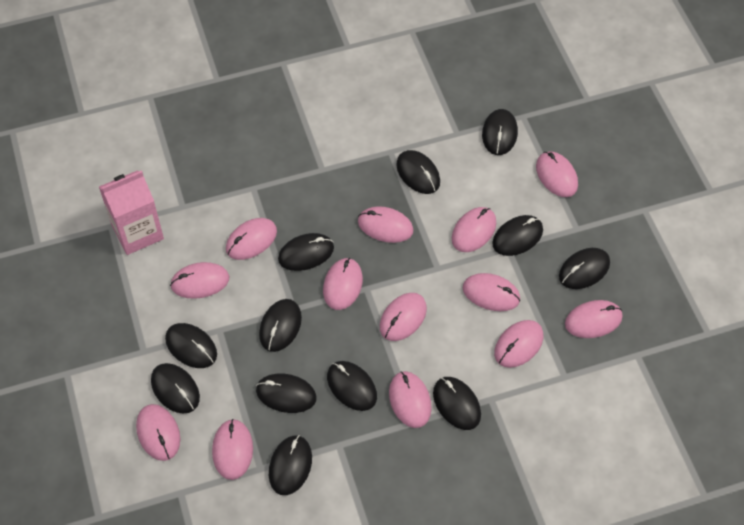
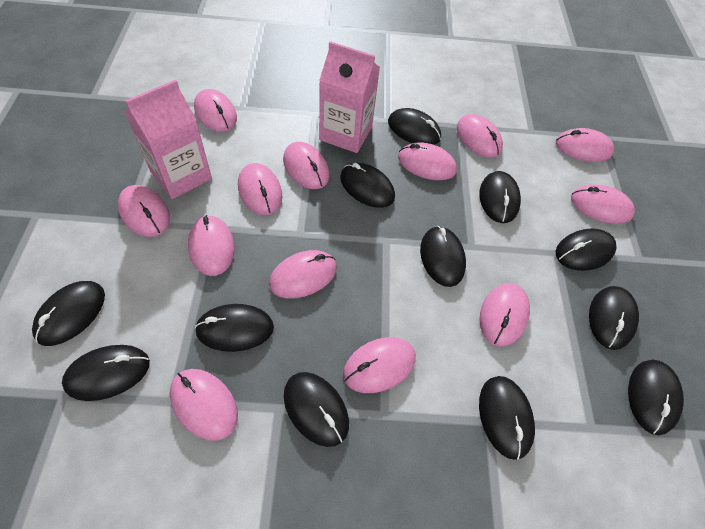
pink carton: [99,170,164,255] = 1 -> [124,80,212,199] [319,41,380,153] = 2

